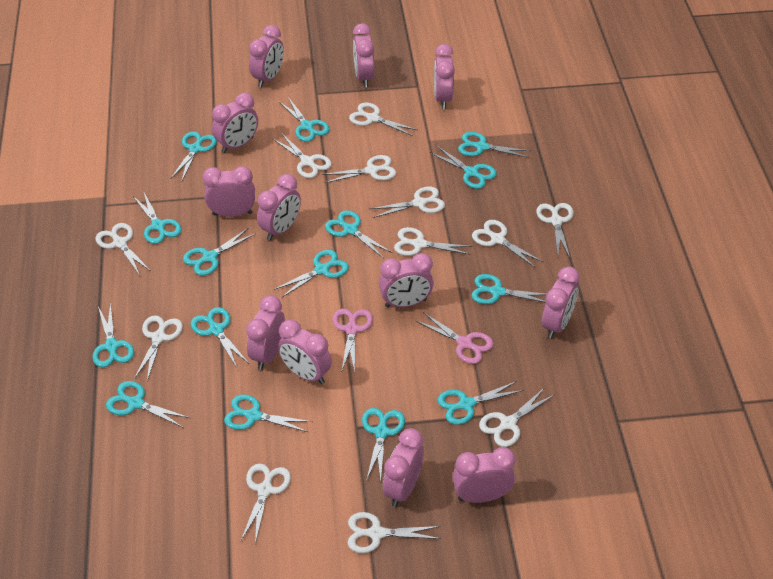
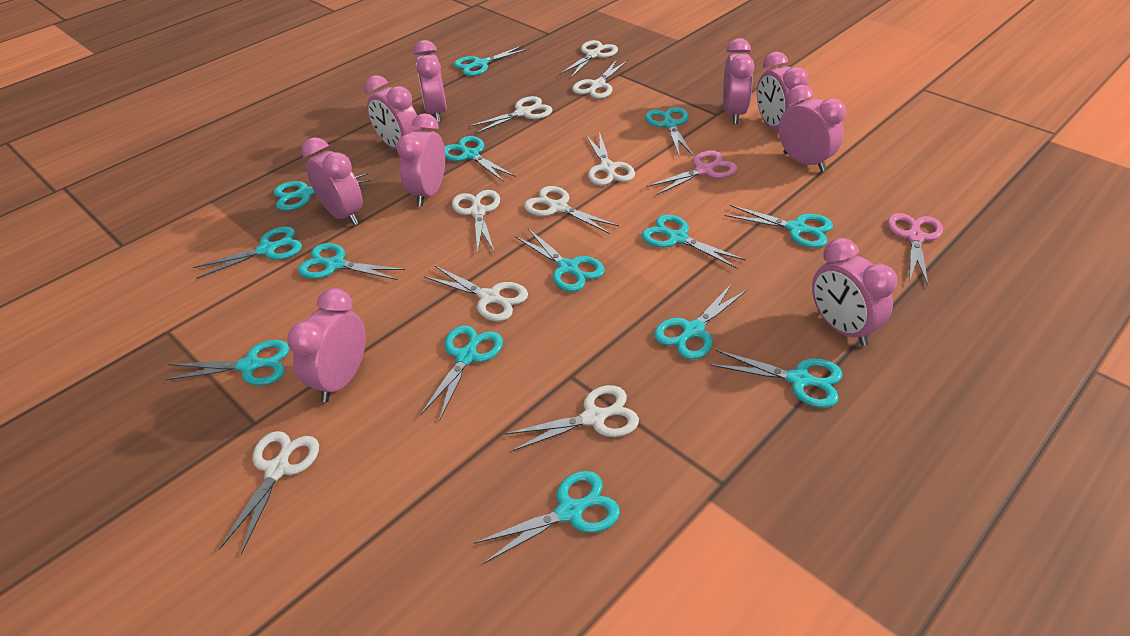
pink clock: [203,166,255,217] [212,93,258,153] [246,295,285,370] [249,25,284,87] [257,174,301,241] [278,319,332,384] [353,23,375,87] [379,253,434,308] [383,428,424,507] [434,44,455,109] [453,447,516,503] [542,267,580,339] = 12 -> [287,288,366,402] [302,137,363,225] [364,75,421,150] [396,113,445,206] [414,40,447,122] [723,38,754,124] [757,52,809,130] [779,85,846,172] [812,238,897,346] = 9
turquoise scissors: [93,302,134,367] [106,381,190,427] [133,193,181,244] [171,131,217,182] [183,228,255,276] [191,307,248,368] [224,394,313,432] [274,250,349,298] [278,97,330,142] [325,210,392,259] [362,408,405,482] [431,146,497,189] [438,381,523,425] [458,132,531,158] [471,274,547,304] = 15 -> [164,340,289,386] [193,226,302,279] [274,173,371,211] [298,243,405,280] [420,325,503,421] [444,136,516,182] [454,45,529,76] [474,471,620,564] [515,229,605,292] [642,214,746,268] [645,107,694,156] [654,284,748,360] [711,350,843,408] [725,205,833,248] = 14
white scissors: [95,223,151,276] [134,315,183,381] [241,463,291,544] [273,134,332,178] [322,155,396,183] [348,512,441,553] [349,102,417,136] [370,186,445,218] [394,227,473,256] [472,220,543,268] [479,387,555,447] [536,203,574,258] = 12 -> [219,431,319,555] [424,265,528,322] [452,190,500,253] [468,96,553,134] [505,385,639,452] [524,186,619,234] [560,40,618,79] [572,59,628,99] [586,132,635,186] = 9

